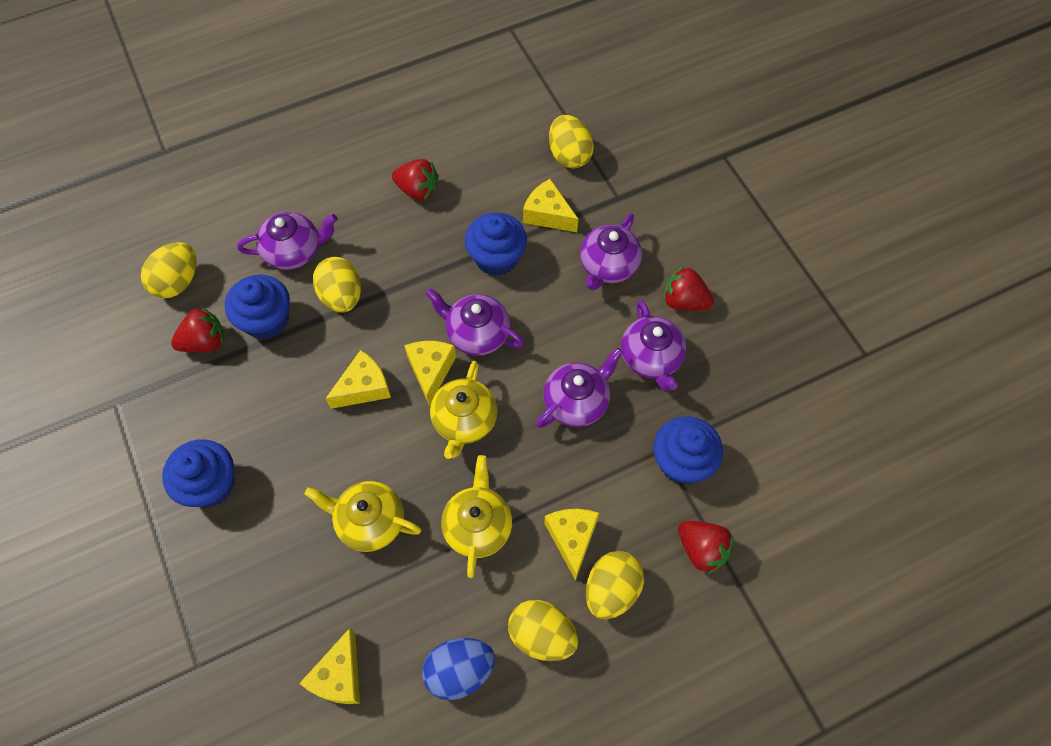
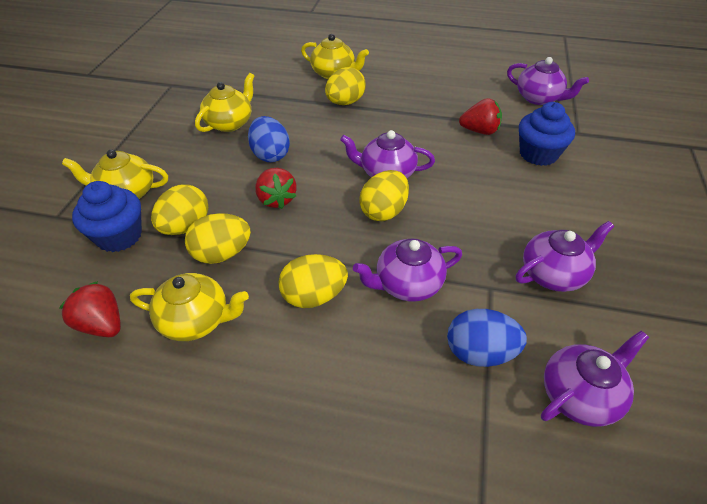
blue cupcake: [162,439,234,508] [225,275,290,339] [465,212,527,276] [653,416,723,484] = 4 -> [72,181,142,252] [519,102,575,166] = 2
blue egg: [422,638,495,700] = 1 -> [248,116,290,162] [447,309,527,367] = 2
red strawberry: [171,307,224,352] [392,159,439,201] [663,266,714,311] [678,521,734,574] = 4 -> [59,281,121,337] [255,168,297,209] [459,98,502,135] = 3
yellow cheese: [299,628,360,704] [325,350,391,409] [404,341,456,406] [523,179,578,232] [544,509,599,581] = 5 -> none = 0
yellow teapot: [305,481,422,552] [430,361,498,459] [441,455,512,578] = 3 -> [62,149,168,199] [130,273,249,341] [195,73,254,132] [301,34,369,79] = 4

